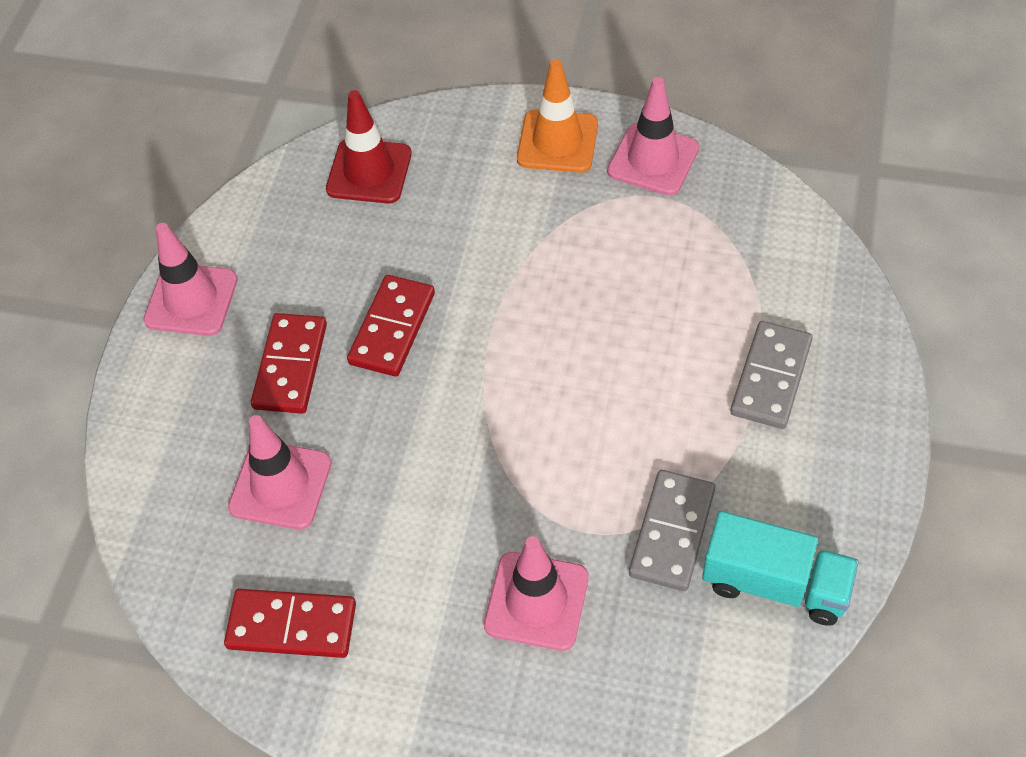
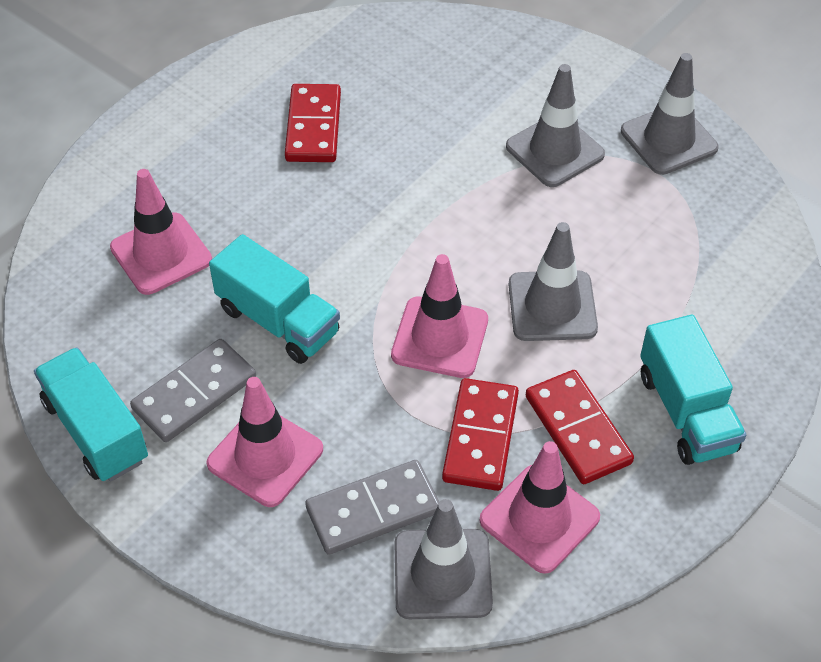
grey traffic cone: none = 0 -> [394,499,493,619] [506,64,605,187] [508,222,598,341] [621,53,718,175] = 4
orange traffic cone: [517,59,598,173] = 1 -> none = 0
red traffic cone: [326,90,412,204] = 1 -> none = 0
turquoise truck: [702,511,859,626] = 1 -> [34,347,148,482] [209,234,340,364] [640,315,746,465] = 3

